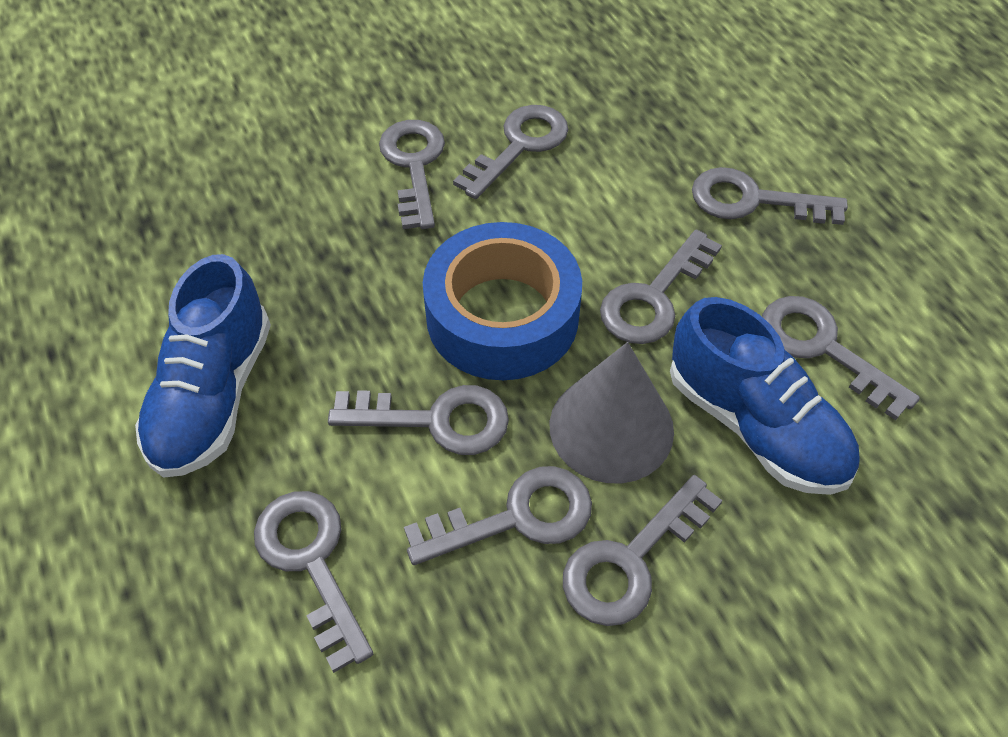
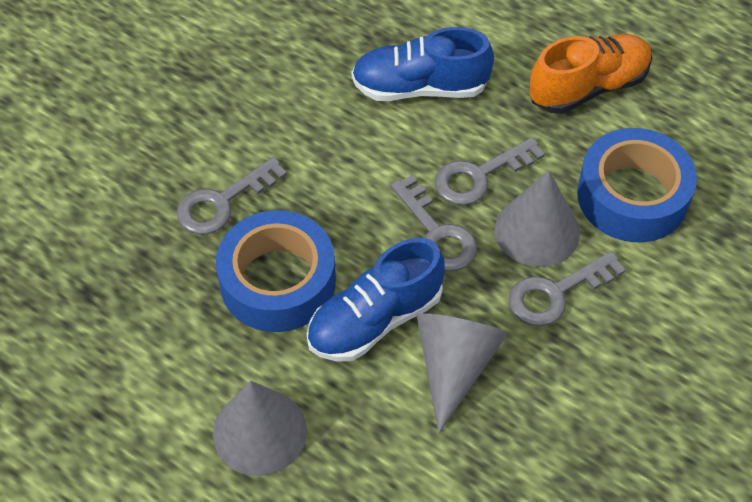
blue tape: [423,222,582,380] = 1 -> [216,210,336,332] [577,128,697,242] = 2
grey cone: [550,342,674,483] = 1 -> [213,381,307,476] [417,313,507,433] [495,171,580,267] = 3
grey key: [254,491,373,673] [328,385,509,455] [379,120,445,229] [404,466,592,565] [453,105,568,199] [563,475,723,626] [600,229,722,344] [692,167,848,225] [762,296,920,420] = 9 -> [176,157,287,235] [390,175,477,272] [434,137,545,205] [509,251,625,326] = 4
orange shoe: none = 0 -> [529,34,652,114] = 1

